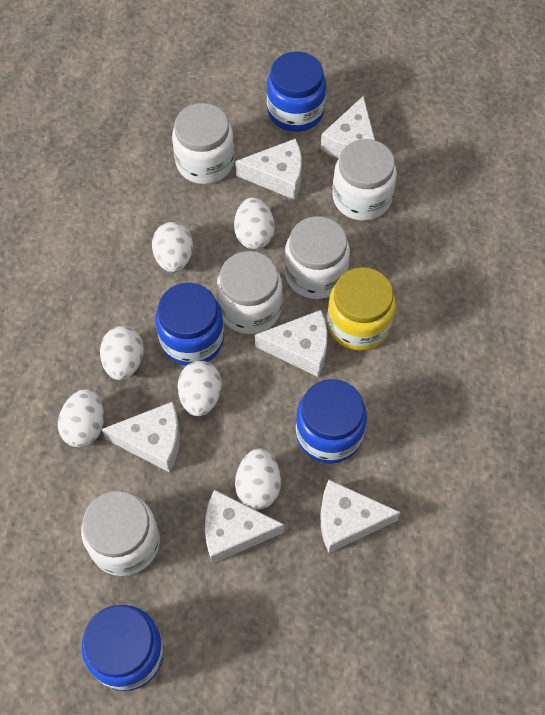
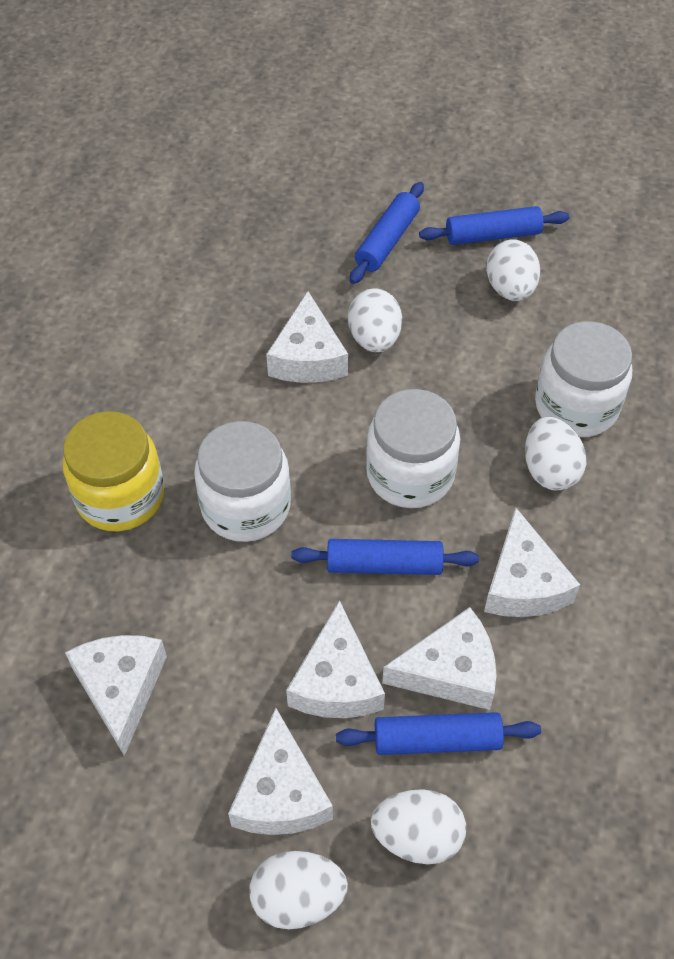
blue jar: [82,605,164,691] [155,283,224,366] [267,52,326,132] [296,379,367,464] = 4 -> none = 0
blue rolling pin: none = 0 -> [291,539,479,575] [336,712,541,755] [350,182,424,284] [419,206,569,245] = 4
white egg: [58,389,104,447] [100,326,144,380] [152,222,193,272] [178,361,222,416] [234,197,275,249] [235,448,281,510] = 6 -> [249,851,348,929] [348,288,402,352] [371,789,466,864] [486,239,540,301] [525,417,587,490] = 5
white jar: [81,491,160,576] [172,103,234,184] [216,251,283,334] [284,216,350,299] [332,139,397,221] = 5 -> [194,421,291,542] [366,389,460,508] [535,321,632,437] = 3

